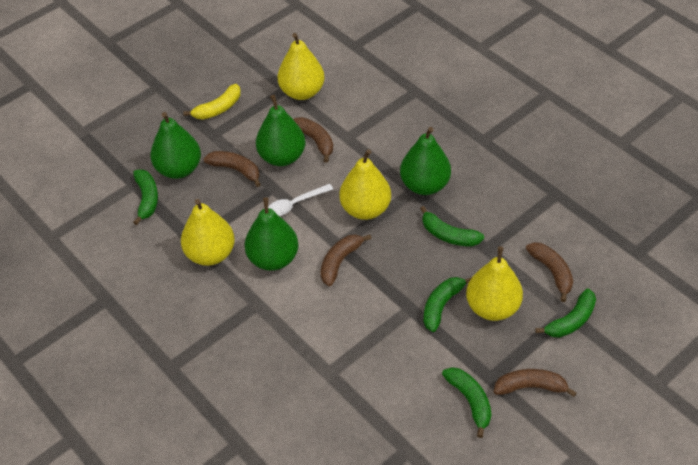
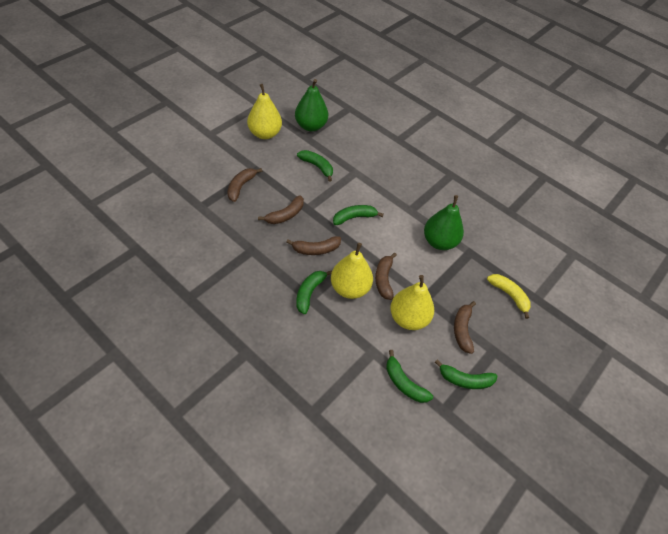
green pear: [150,112,201,179] [245,197,299,271] [256,95,305,166] [400,127,451,195] = 4 -> [295,79,328,131] [424,195,464,250] = 2
white spoon: [268,184,333,216] = 1 -> none = 0
yellow pear: [181,199,235,266] [277,33,325,100] [339,149,391,220] [466,246,523,321] = 4 -> [247,84,282,139] [331,243,373,299] [390,275,434,330] = 3

